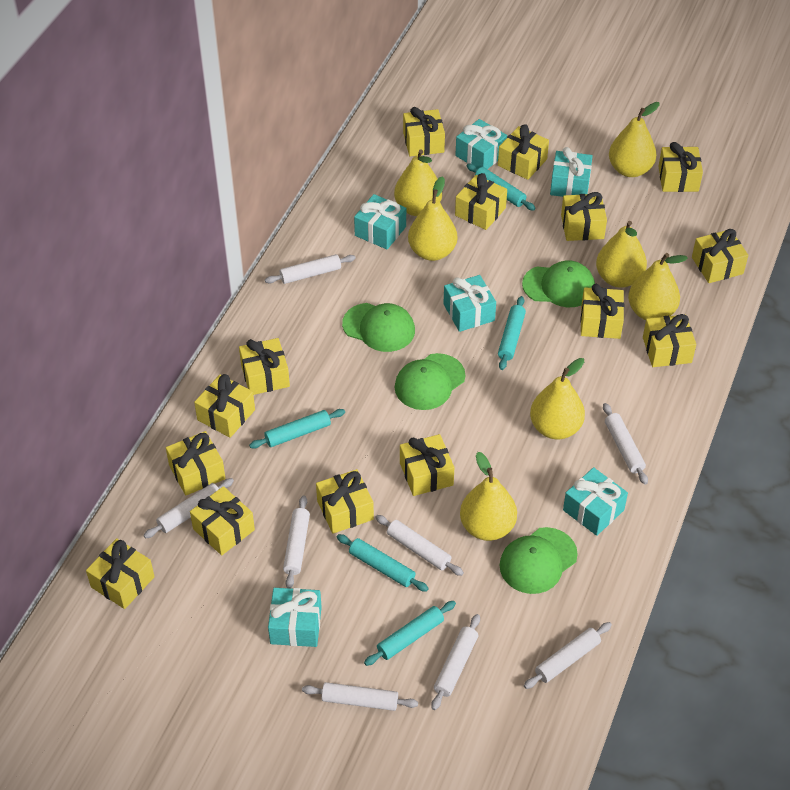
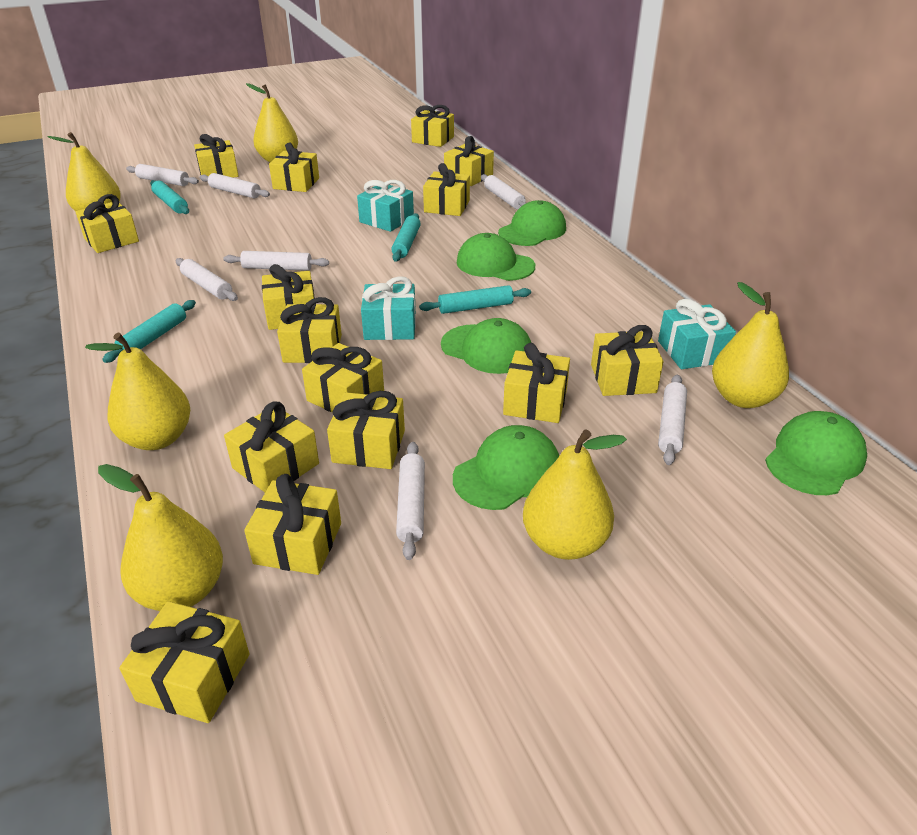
green cap: [342,303,415,352] [395,353,465,410] [500,527,578,594] [522,260,595,307] = 4 -> [441,318,531,374] [453,425,559,510] [457,233,535,281] [498,200,566,246] [765,411,867,495] = 5
turquoise gift: [268,588,322,647] [354,194,406,249] [443,275,496,332] [455,119,507,169] [550,147,593,197] [563,467,628,536] = 6 -> [357,180,414,232] [361,276,416,340] [658,299,736,369] = 3
turquoise rolling pin: [249,409,345,449] [337,534,429,592] [364,601,456,666] [466,164,535,211] [498,296,526,370] = 5 -> [102,300,196,363] [150,180,189,214] [391,213,421,262] [419,285,531,314] = 4
white rolling pin: [144,478,234,538] [265,254,356,284] [283,495,310,588] [302,682,418,711] [375,515,464,576] [431,614,480,710] [524,622,612,689] [603,403,648,485] = 8 -> [126,164,199,186] [176,258,238,301] [200,173,270,198] [223,251,329,271] [396,442,425,560] [481,174,526,209] [658,375,687,465] = 7
yellow pear: [394,149,442,216] [408,176,457,261] [460,452,517,541] [530,358,585,439] [596,221,647,288] [609,102,660,177] [628,253,688,320] = 7 -> [48,132,121,211] [85,333,190,450] [98,464,223,611] [246,83,298,162] [523,430,627,560] [712,282,789,408] = 6

